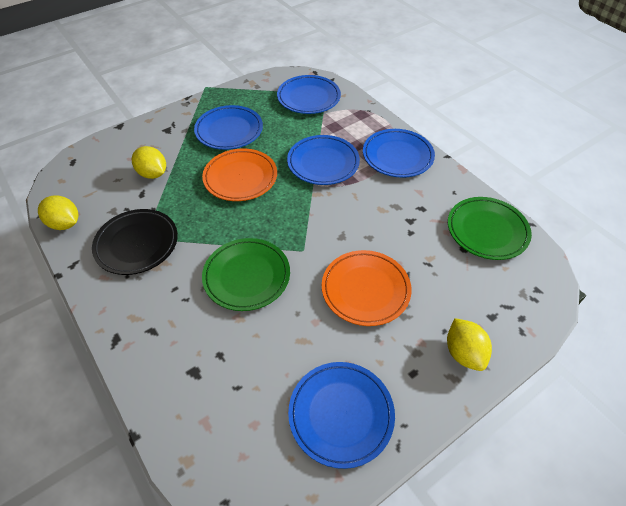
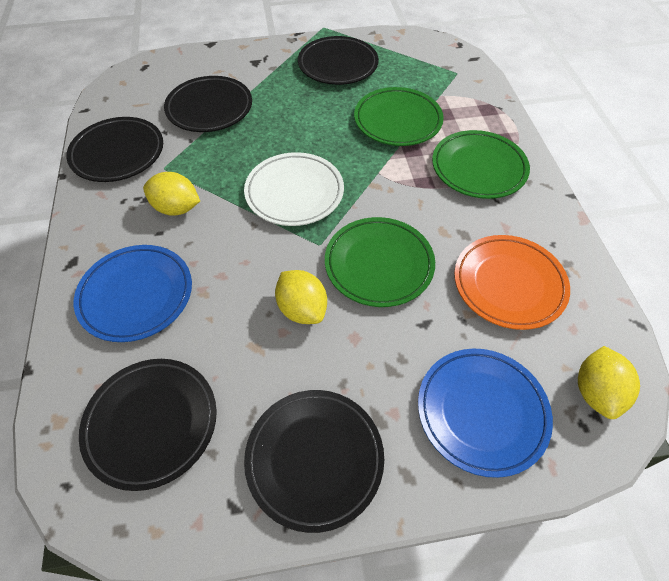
black plate: [92,209,178,275] = 1 -> [66,117,163,182] [79,359,217,491] [164,76,252,132] [244,390,384,533] [298,36,379,85] = 5
blue plate: [194,105,263,150] [277,75,341,114] [287,135,360,185] [288,362,395,469] [363,129,435,178] = 5 -> [74,245,192,342] [418,349,553,478] = 2
green plate: [202,238,290,311] [448,197,532,260] = 2 -> [325,217,435,307] [354,87,444,146] [432,130,530,199] = 3
orange plate: [202,149,277,201] [322,250,411,326] = 2 -> [454,235,570,330] = 1
white plate: none = 0 -> [244,152,344,226] = 1

